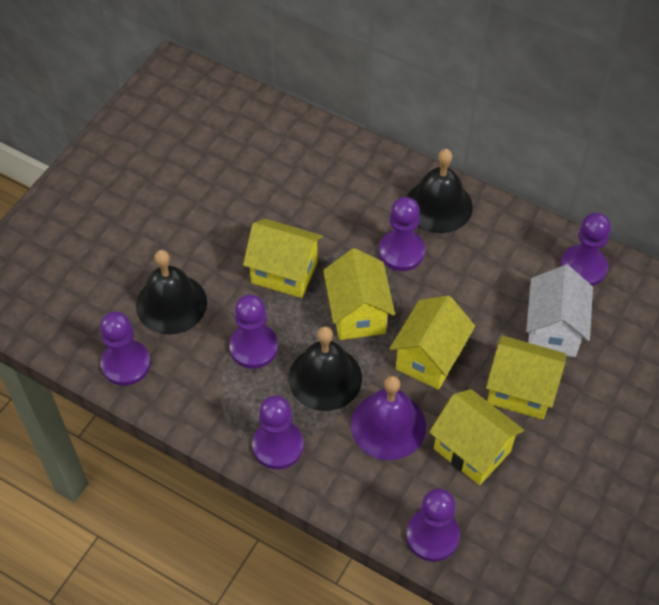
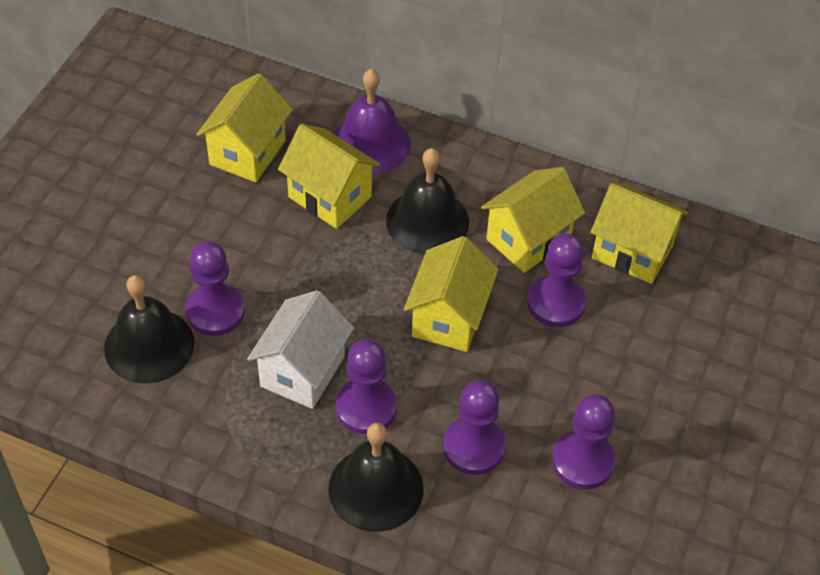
purple pawn: [100,312,151,386] [229,294,278,369] [252,395,303,469] [379,197,425,271] [406,488,460,562] [560,213,611,286] = 6 -> [185,241,245,336] [336,339,397,434] [443,380,506,475] [527,233,586,327] [552,394,616,489] = 5

